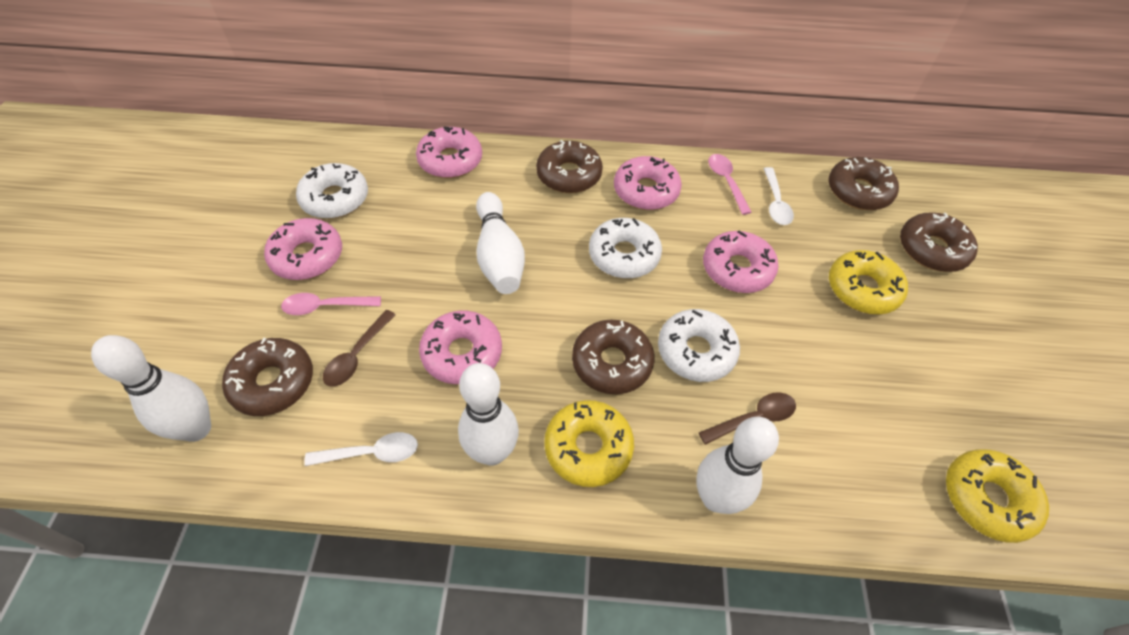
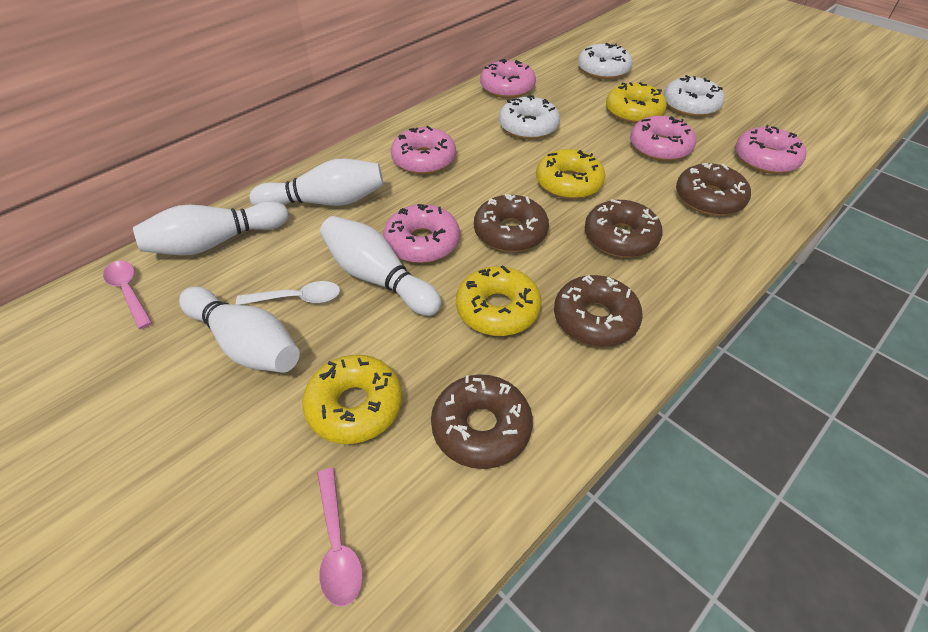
brown spoon: [323,310,396,387] [699,392,796,445] = 2 -> none = 0
white spoon: [304,432,418,466] [763,167,794,225] = 2 -> [236,281,340,305] = 1
yellow donut: [544,400,634,487] [829,250,908,314] [946,450,1049,543] = 3 -> [302,355,403,444] [456,265,542,336] [536,149,606,199] [606,82,667,124] = 4

